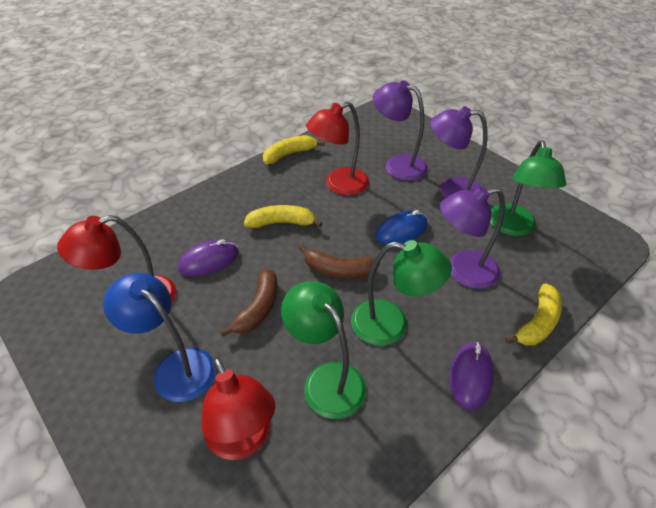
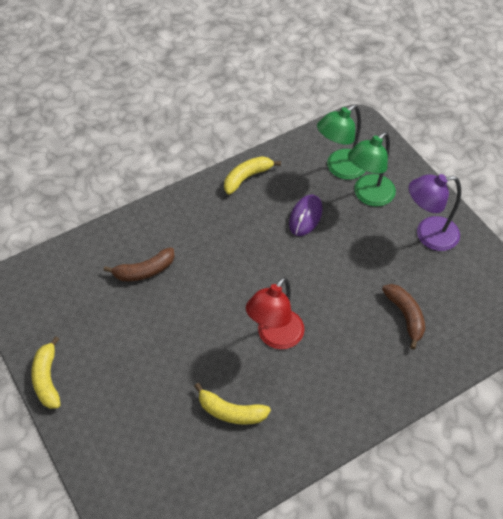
blue lamp: [103,272,215,402] = 1 -> none = 0
blue mouse: [376,210,427,245] = 1 -> none = 0
green lamp: [281,281,366,419] [351,240,452,346] [490,140,566,236] = 3 -> [317,105,366,180] [348,132,396,207] = 2
purple lamp: [373,80,428,181] [430,106,488,198] [440,186,505,289] = 3 -> [409,174,461,251] = 1
purple mouse: [178,239,239,276] [449,342,494,410] = 2 -> [289,194,323,236] = 1
red lamp: [57,215,176,304] [201,356,275,460] [306,102,369,195] = 3 -> [246,277,305,349] = 1

